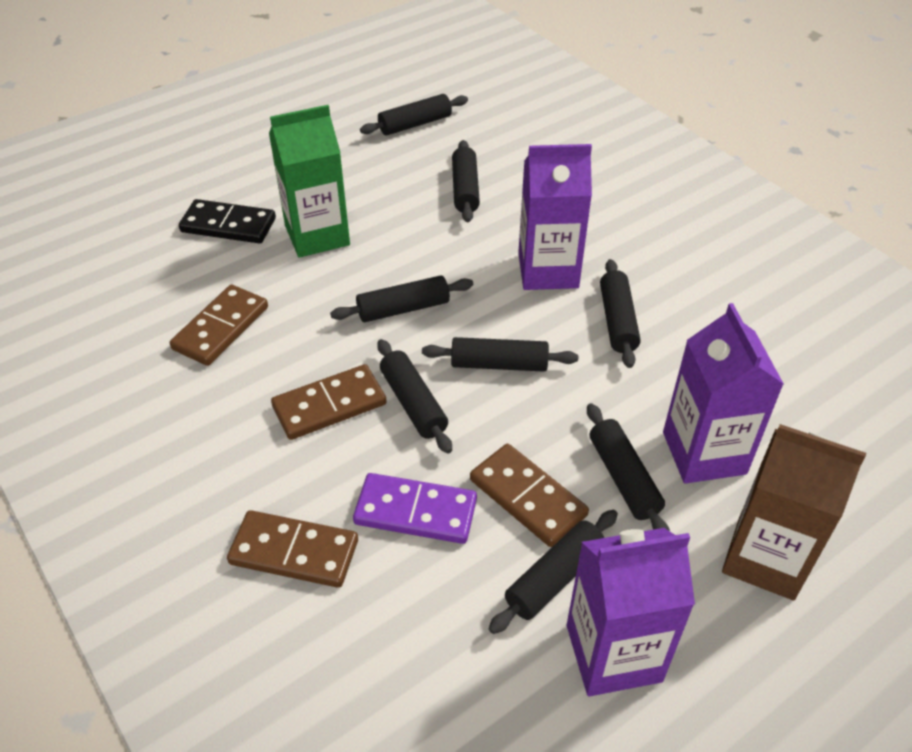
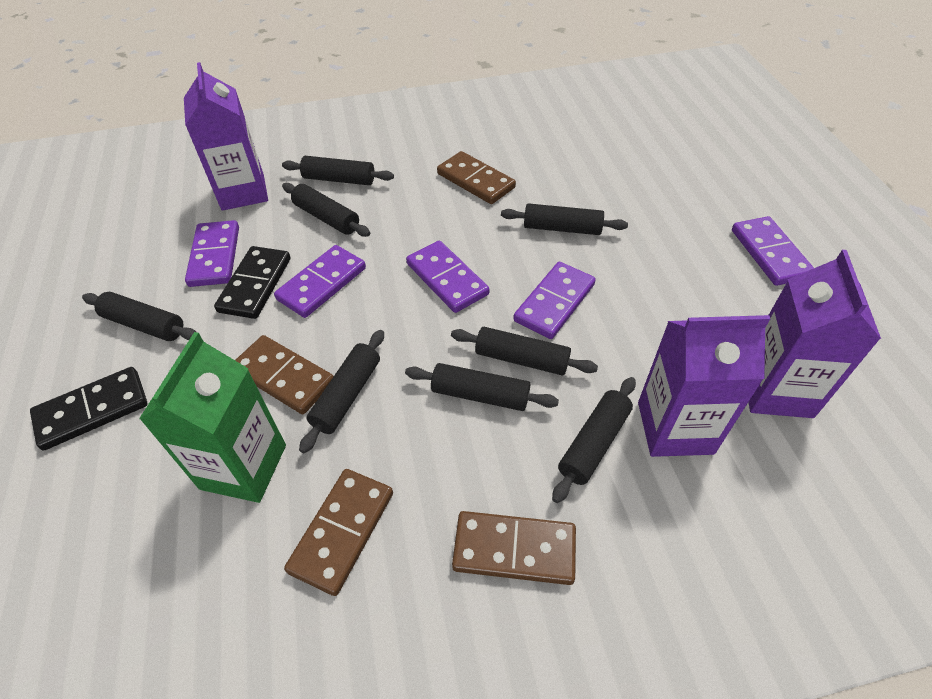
black domino: [179,199,276,244] = 1 -> [30,367,148,450] [214,246,291,319] = 2
brown carton: [722,424,866,600] = 1 -> none = 0
purple domino: [353,473,477,544] = 1 -> [185,220,239,287] [274,245,366,318] [406,240,489,313] [513,262,596,339] [732,216,814,286] = 5

